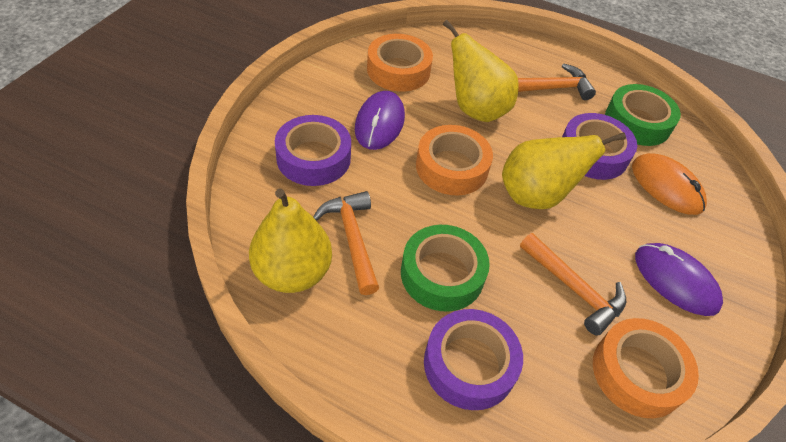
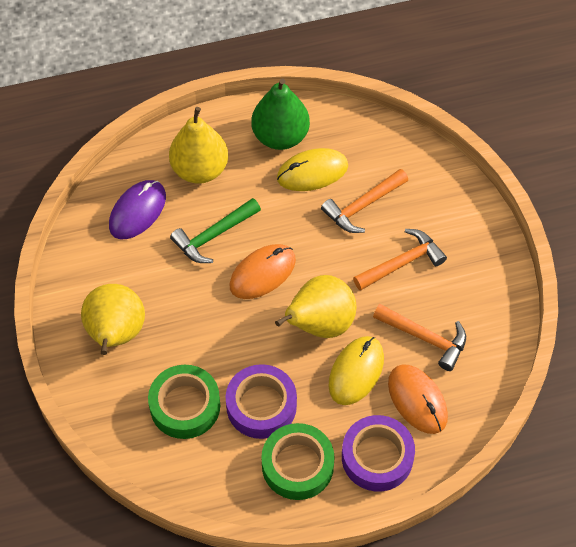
green hammer: none = 0 -> [170,198,261,263] = 1
green pear: none = 0 -> [251,78,310,150] = 1
orange mouse: [632,153,707,215] = 1 -> [229,244,296,299] [388,364,448,434] = 2
orange tape: [367,34,433,92] [416,125,493,195] [593,318,699,418] = 3 -> none = 0
purple mouse: [355,91,405,150] [635,243,723,316] = 2 -> [109,180,166,239] = 1
purple tape: [275,115,351,186] [424,309,523,410] [562,113,637,180] = 3 -> [225,364,297,439] [342,415,415,491] = 2
yellow mouse: none = 0 -> [277,148,348,191] [328,336,384,405] = 2

